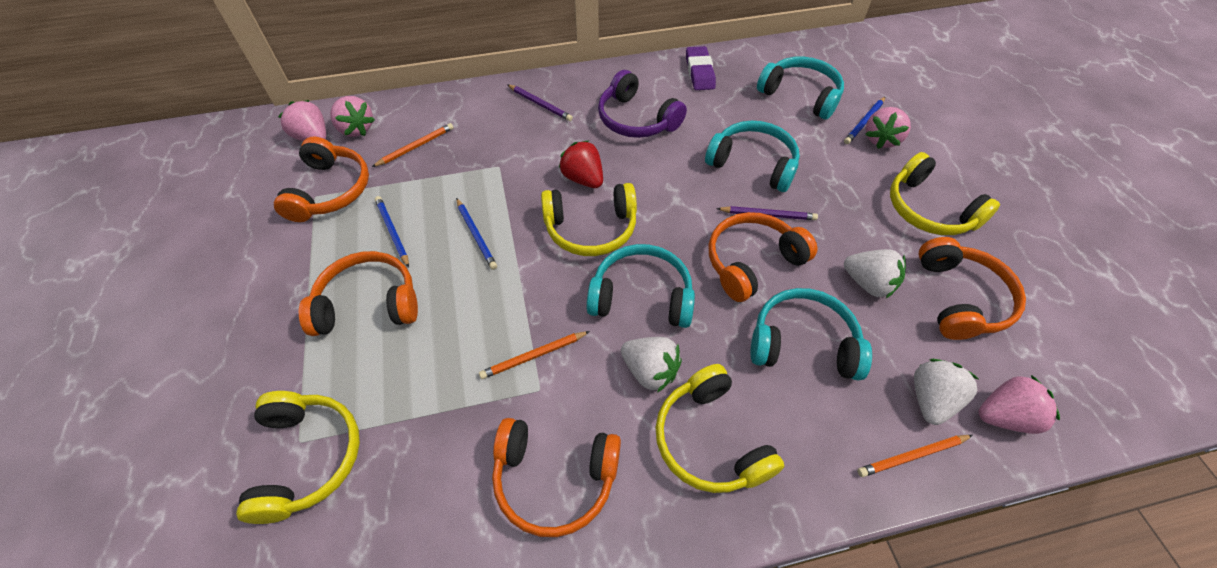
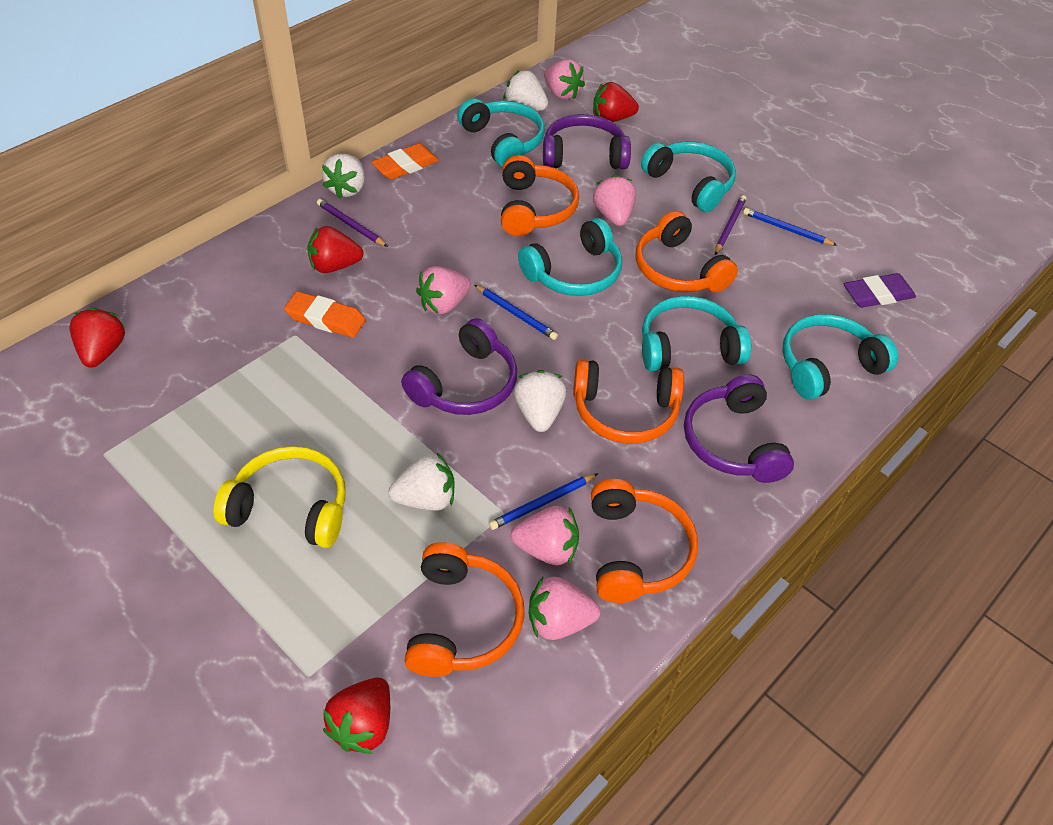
orange eraser: none = 0 -> [284,291,366,338] [371,143,439,180] = 2
orange pencil: [372,123,454,167] [479,331,590,379] [857,435,973,477] = 3 -> none = 0
pink strawberry: [278,100,326,141] [330,96,375,137] [865,107,911,149] [978,375,1060,434] = 4 -> [416,266,471,315] [511,506,579,566] [529,577,600,640] [544,59,585,100] [593,175,636,226] = 5
purple headphones: [598,70,687,138] = 1 -> [401,318,517,415] [543,114,631,169] [684,375,794,483] = 3
red strawberry: [559,140,603,188] = 1 -> [70,307,125,368] [307,226,364,273] [323,678,390,754] [593,82,639,122] = 4
turquoise headphones: [586,244,695,328] [705,121,800,192] [751,288,872,381] [757,57,844,120] = 4 -> [457,98,545,167] [518,218,622,296] [641,141,736,212] [642,296,751,372] [782,314,898,400] = 5
white strawberry: [621,337,682,393] [844,249,906,299] [914,359,978,425] = 3 -> [322,154,365,199] [388,453,454,511] [504,70,548,111] [514,370,566,432] = 4
yellow headphones: [236,391,360,524] [541,183,637,256] [655,364,784,493] [890,152,1000,235] = 4 -> [214,446,346,548] = 1

